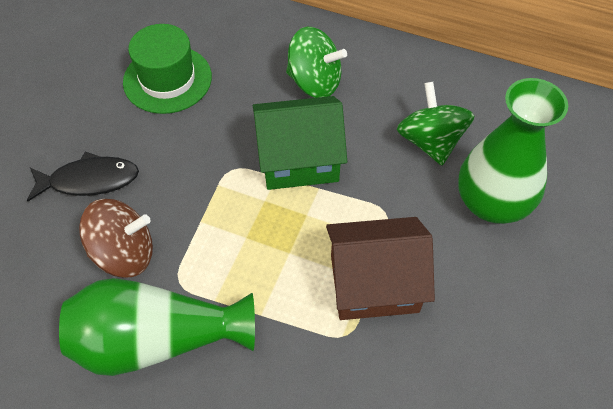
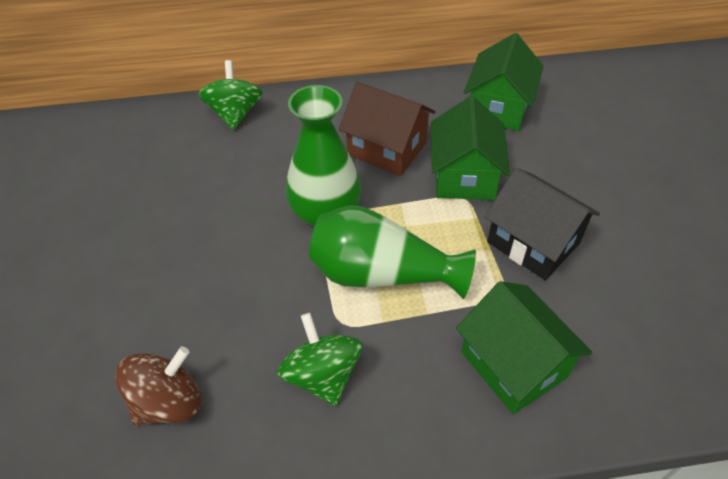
black fish: [27,152,139,201] = 1 -> none = 0
black house: none = 0 -> [485,168,600,280] = 1
green hat: [123,24,212,114] = 1 -> none = 0
green house: [253,96,347,190] = 1 -> [431,96,510,200] [456,281,593,414] [464,33,544,131] = 3

